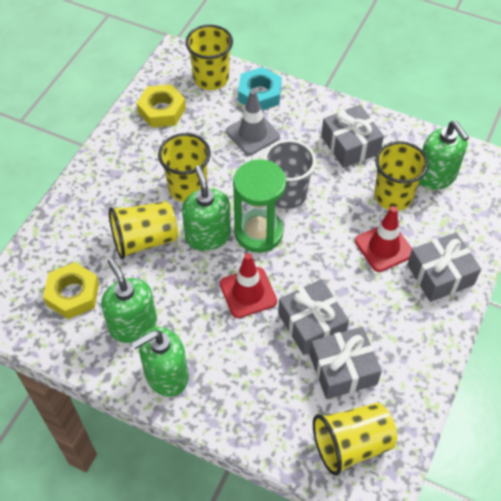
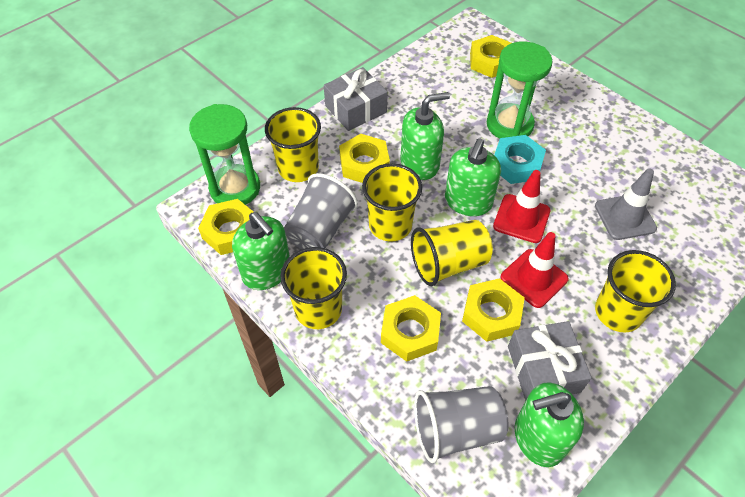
green hourglass: [233,159,286,253] = 1 -> [189,104,260,205] [487,41,553,139] = 2
grey cup: [263,139,316,209] = 1 -> [284,173,358,249] [414,386,508,463] = 2
grey gift: [278,279,349,355] [310,327,382,399] [321,105,384,168] [407,232,481,302] = 4 -> [324,67,387,131] [508,321,592,401] = 2
yellow nut: [43,262,99,319] [136,84,186,128] = 2 -> [198,199,253,255] [339,134,390,183] [381,295,441,362] [462,278,525,342] [470,35,511,78] = 5

